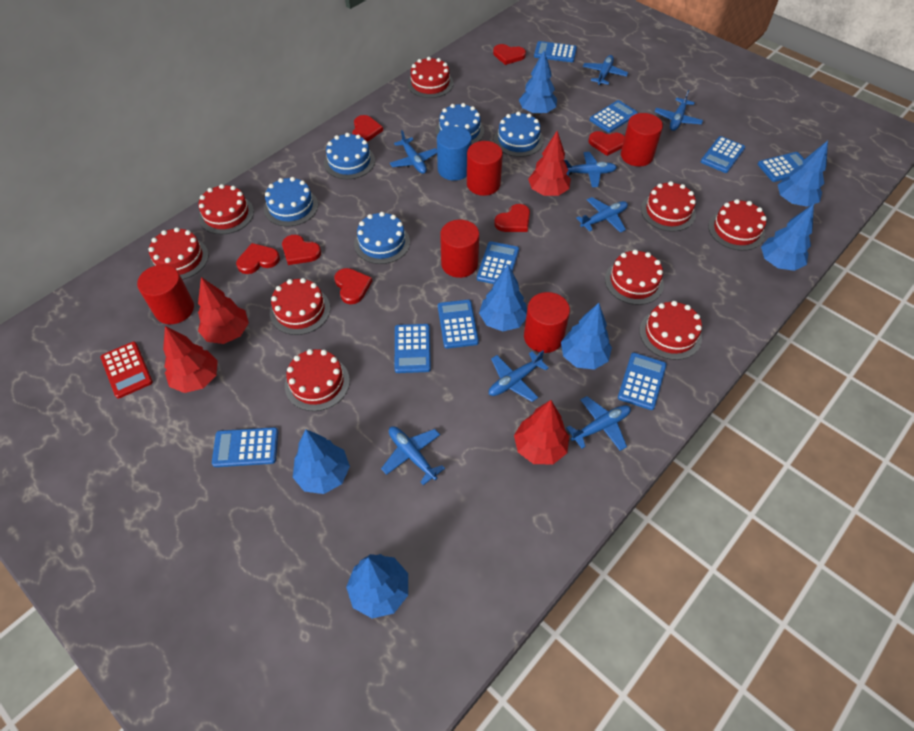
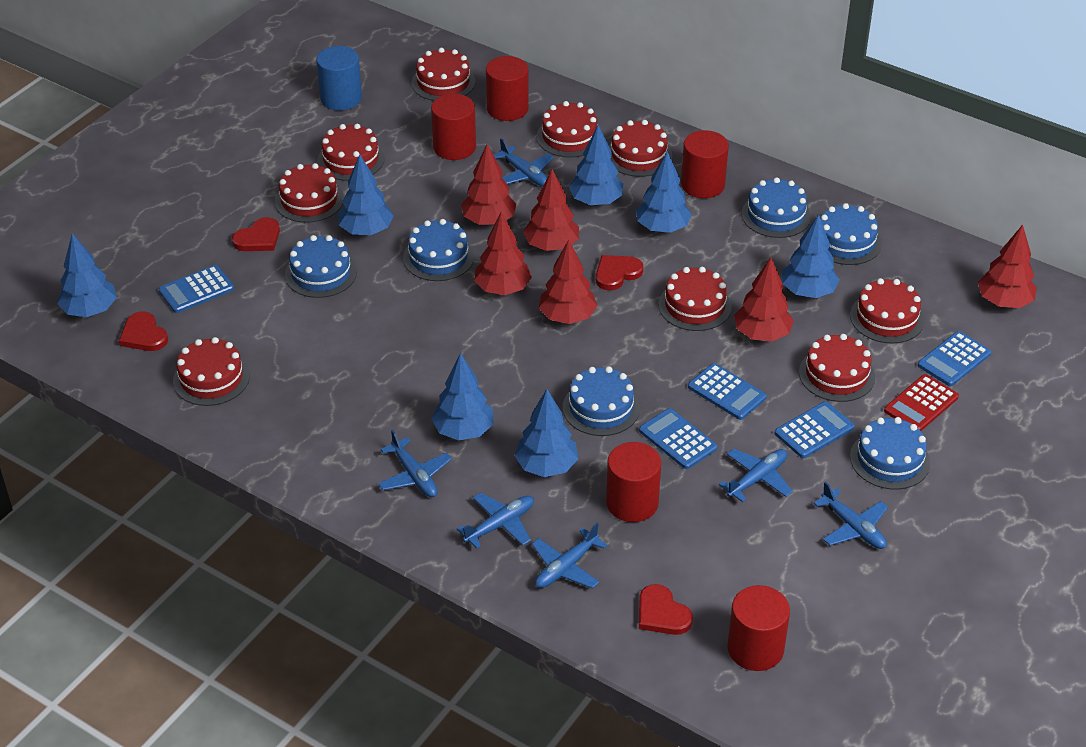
blue cake: [264,177,318,226] [324,133,375,179] [354,212,410,264] [435,103,484,145] [494,112,543,157] = 5 -> [285,235,357,298] [403,219,474,281] [563,366,640,436] [742,177,811,238] [820,203,882,265] [850,417,930,490] = 6
blue calculator: [212,427,278,467] [395,324,431,373] [438,300,479,349] [477,241,519,284] [534,41,577,62] [590,100,638,133] [618,353,667,410] [701,136,745,173] [758,152,804,182] = 9 -> [159,265,234,313] [639,408,717,469] [688,363,767,420] [775,401,854,458] [918,331,991,386] = 5
blue plane: [381,426,445,485] [390,130,437,174] [489,350,549,402] [564,152,617,187] [566,396,631,451] [577,197,628,233] [583,55,628,85] [654,90,703,131] = 8 -> [378,430,452,497] [457,492,534,549] [494,138,554,186] [532,523,607,589] [719,449,793,502] [814,482,888,549] = 6
red heart: [236,243,280,274] [282,235,321,265] [334,268,372,304] [352,115,383,141] [493,44,526,65] [494,204,530,232] [588,131,625,156] = 7 -> [119,311,168,351] [232,217,280,251] [596,255,644,290] [639,584,693,635] = 4
red tree: [163,326,218,393] [198,277,249,344] [514,400,569,464] [528,131,571,196] = 4 -> [461,144,517,225] [474,212,532,295] [523,169,579,251] [539,240,597,324] [734,257,794,341] [978,225,1037,308] = 6

